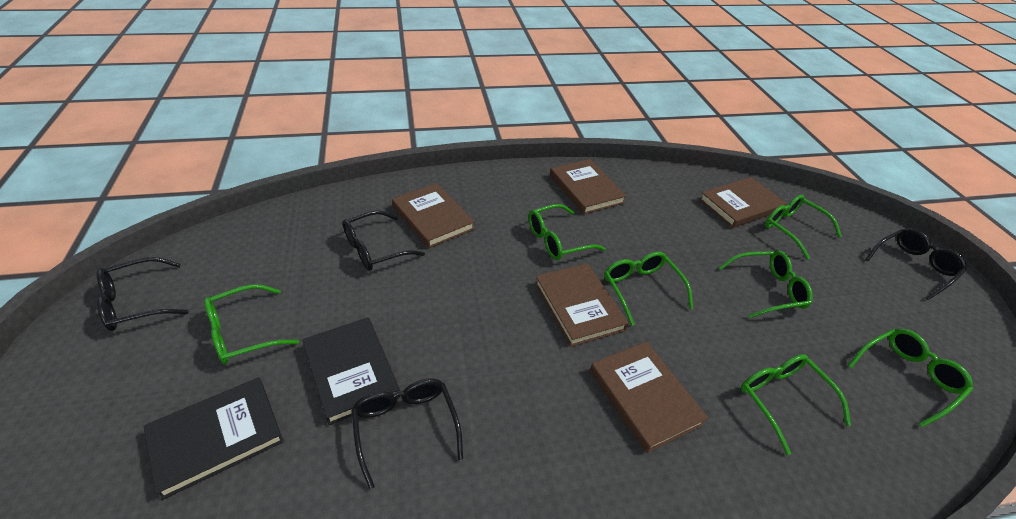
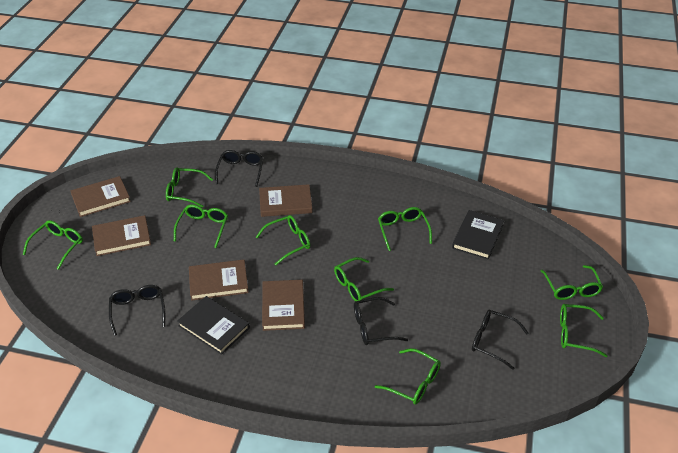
green glasses: [204,284,299,364] [528,204,606,260] [604,252,693,326] [718,250,813,318] [741,354,851,455] [765,195,842,260] [847,328,973,427] = 7 -> [23,220,83,270] [166,167,213,207] [174,205,228,248] [256,215,310,265] [334,257,394,301] [375,348,441,405] [378,207,432,251] [541,265,603,300] [560,304,607,357] = 9

